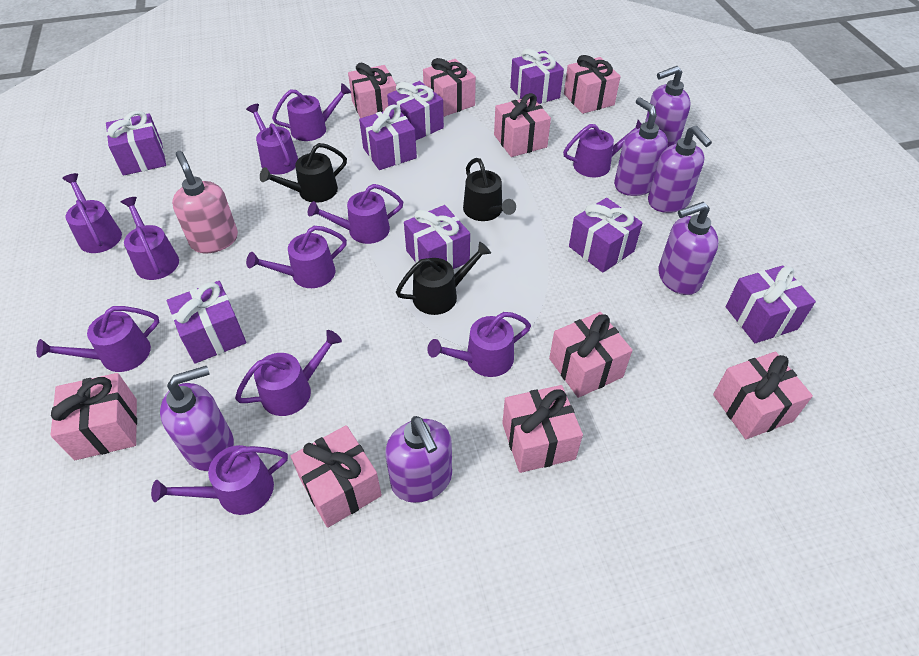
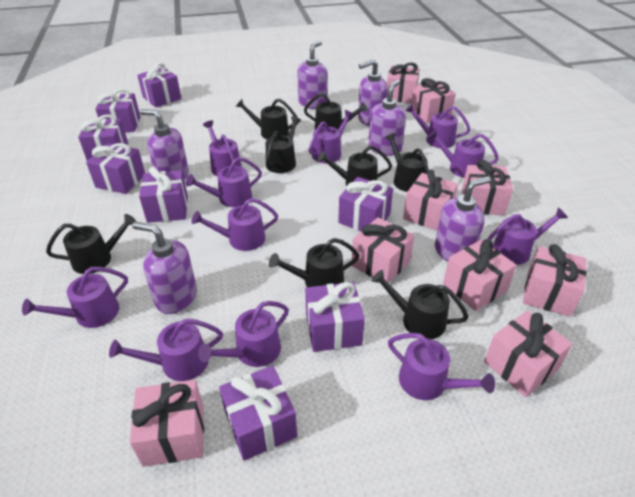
black watering can: [260,143,347,203] [396,242,491,315] [463,158,516,221] = 3 -> [46,214,136,274] [235,99,298,139] [266,116,301,173] [269,238,360,287] [304,93,368,129] [318,146,392,186] [371,270,469,339] [385,133,429,192] = 8
pink soap dispenser: [172,151,238,253] = 1 -> none = 0

